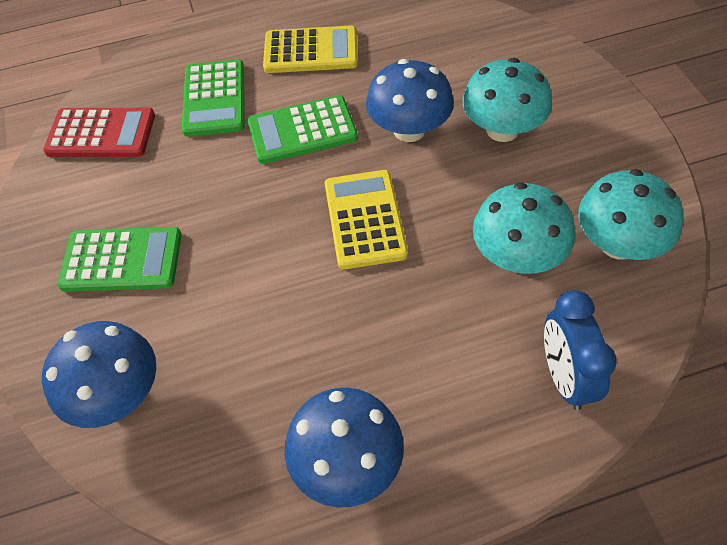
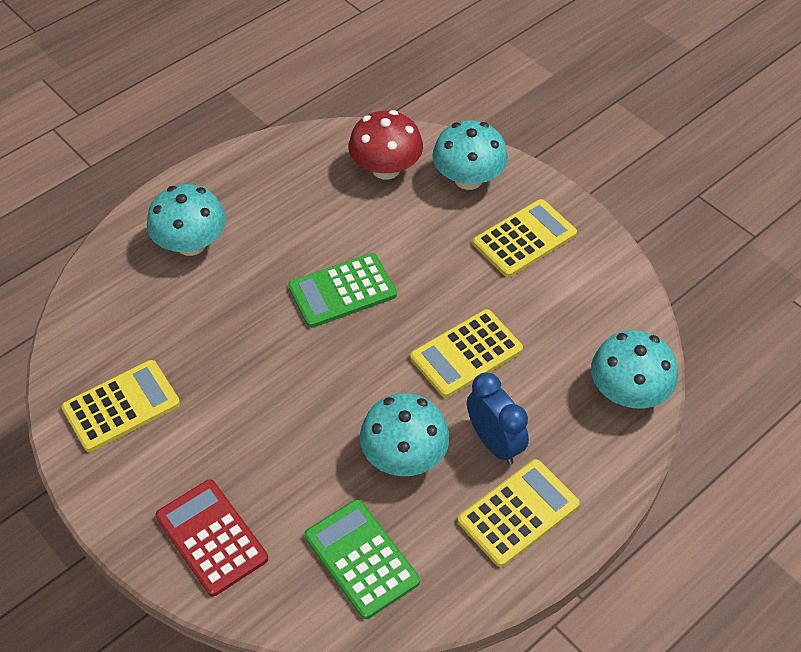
blue mushroom: [42,321,156,428] [285,388,404,508] [366,59,454,142] = 3 -> none = 0
green calculator: [57,227,182,292] [182,59,245,137] [247,95,358,164] = 3 -> [288,253,397,328] [304,499,420,619] = 2
red mushroom: none = 0 -> [348,110,423,180] = 1
turquoise mushroom: [462,58,552,142] [473,182,575,274] [578,169,683,260] = 3 -> [147,184,226,256] [360,393,450,476] [432,120,508,190] [591,330,678,408] = 4
yellow calculator: [263,26,358,73] [325,170,408,269] = 2 -> [61,360,180,452] [410,309,523,398] [458,459,580,567] [473,199,577,277] = 4

